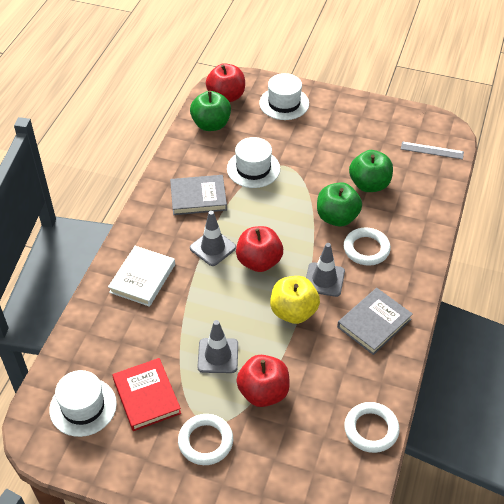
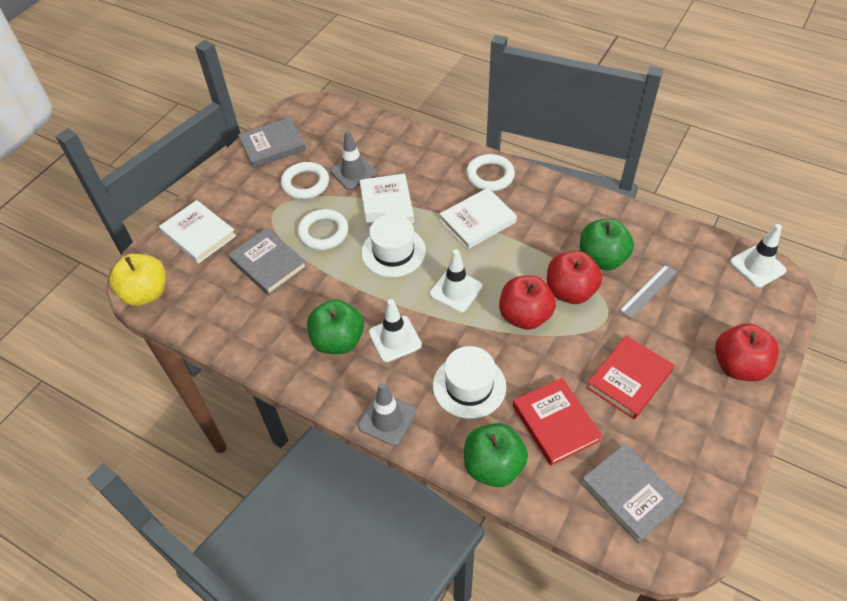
grey book: [170,175,227,215] [337,288,413,355] = 2 -> [228,228,307,296] [238,118,306,168] [581,444,684,543] = 3
grey traffic cone: [190,211,236,266] [197,320,238,373] [306,243,345,297] = 3 -> [330,130,377,190] [358,382,416,446] = 2
red book: [112,358,181,431] = 1 -> [513,378,602,466] [586,336,674,420] = 2
white book: [108,246,175,307] = 1 -> [159,200,236,264] [360,174,414,229] [439,188,517,250] = 3
white hat: [49,370,117,437] [227,137,280,188] [259,73,309,120] = 3 -> [361,214,426,277] [433,346,506,419] = 2
white traffic cone: none = 0 -> [369,299,422,362] [430,249,483,312] [730,224,786,288] = 3

